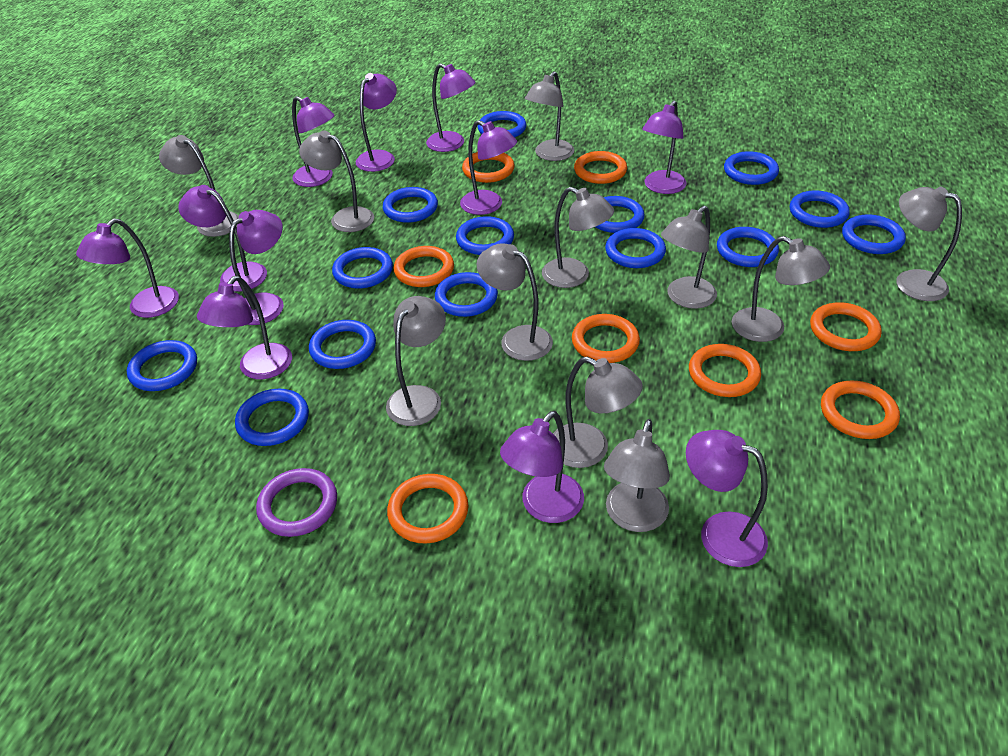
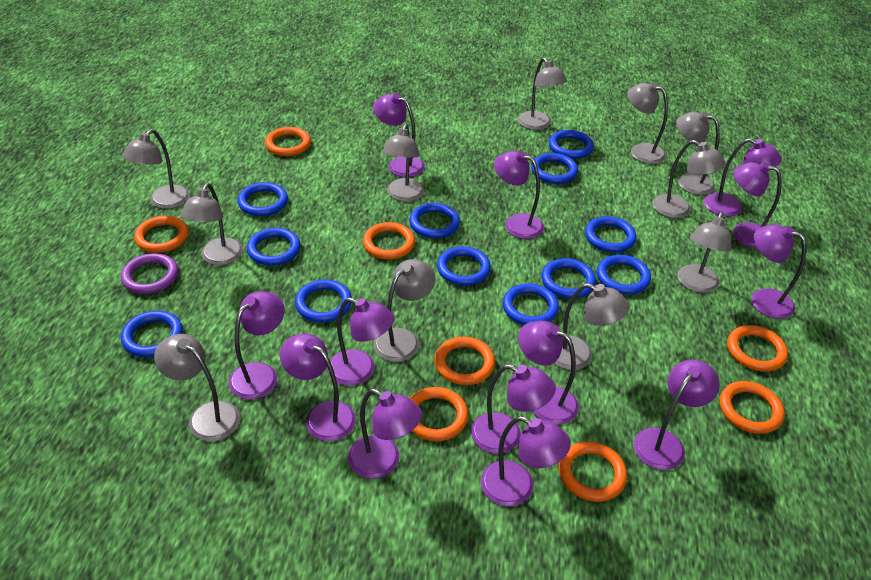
blue ring: [127,340,197,391] [235,389,309,446] [309,320,376,369] [332,247,393,288] [383,187,438,223] [435,272,498,317] [456,216,514,255] [478,111,526,138] [596,196,645,233] [605,228,666,268] [717,227,779,267] [724,151,779,185] [790,191,850,228] [842,214,906,254] = 14 -> [121,311,183,357] [237,182,288,216] [247,227,300,266] [295,280,352,322] [409,203,460,238] [437,246,491,286] [503,283,559,325] [531,153,578,184] [541,258,596,299] [549,130,594,159] [585,216,637,253] [597,255,651,294] = 12
purple lamp: [76,218,179,318] [178,185,267,292] [197,276,292,379] [229,210,284,325] [292,96,335,187] [356,73,397,172] [426,63,476,152] [460,120,517,215] [500,411,584,523] [642,100,686,194] [686,430,768,567] = 11 -> [229,291,285,400] [280,333,356,441] [327,298,395,386] [348,389,422,479] [373,93,425,177] [471,364,556,454] [481,416,571,507] [494,151,544,239] [518,321,579,425] [634,360,720,470] [704,138,782,216] [733,162,782,248] [751,224,806,319] = 13

